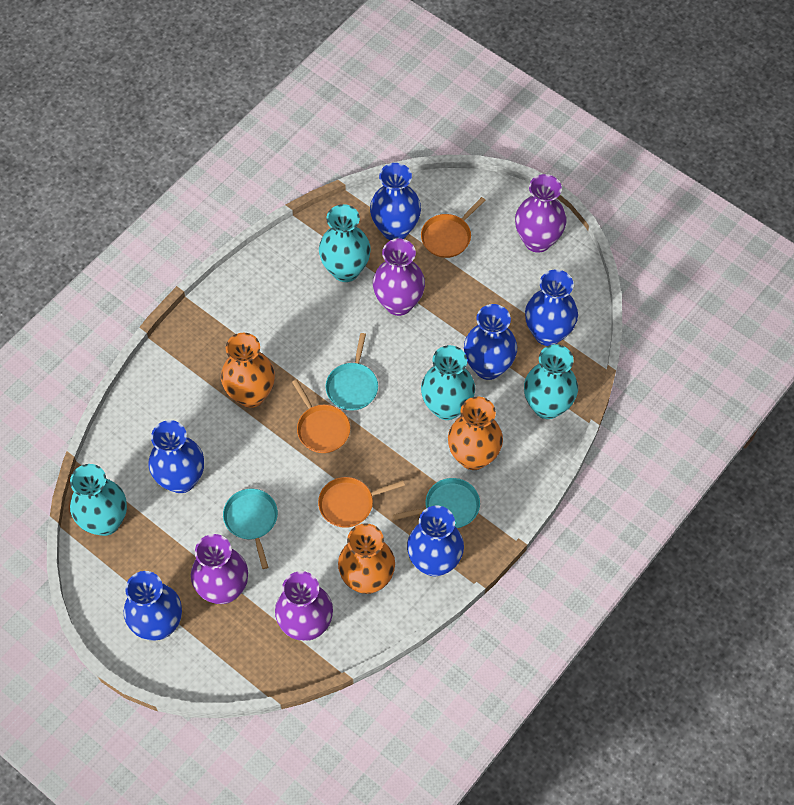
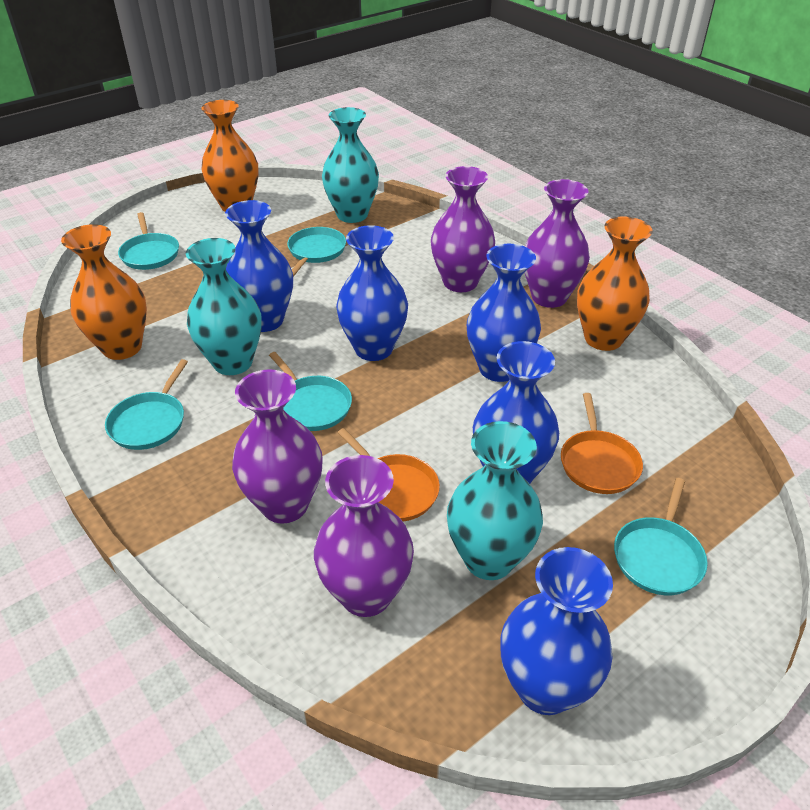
blue vase: [124,571,182,641] [148,420,204,493] [370,163,421,240] [407,506,464,576] [464,304,517,380] [525,269,578,346] = 6 -> [225,200,293,332] [336,225,408,361] [467,244,541,382] [473,341,559,484] [500,547,613,715] = 5
orange pan: [292,380,350,453] [318,477,405,528] [421,197,485,258] = 3 -> [337,428,440,521] [561,393,643,494] = 2
turquoise pan: [223,489,278,569] [325,333,378,411] [393,478,480,528] = 3 -> [105,359,188,450] [118,212,179,270] [269,352,352,431] [287,227,346,277] [614,478,708,595] = 5
turquoise vase: [70,464,127,536] [319,204,371,282] [421,345,475,420] [524,344,578,419] = 4 -> [186,238,262,375] [322,107,379,223] [447,421,543,580] = 3

